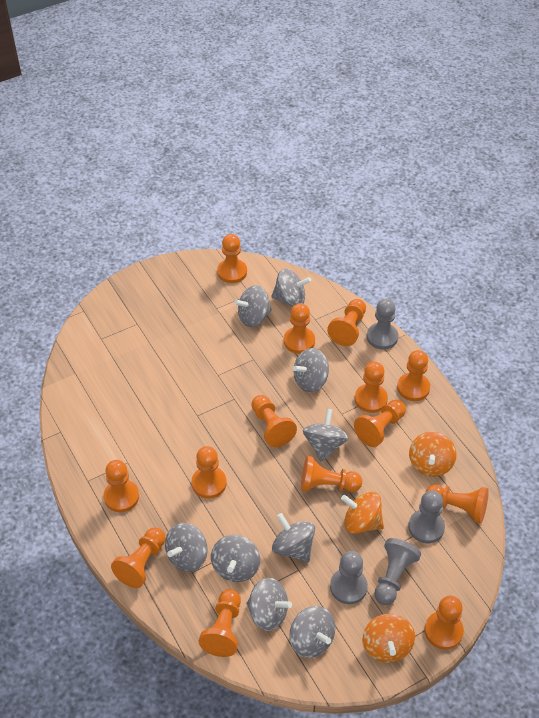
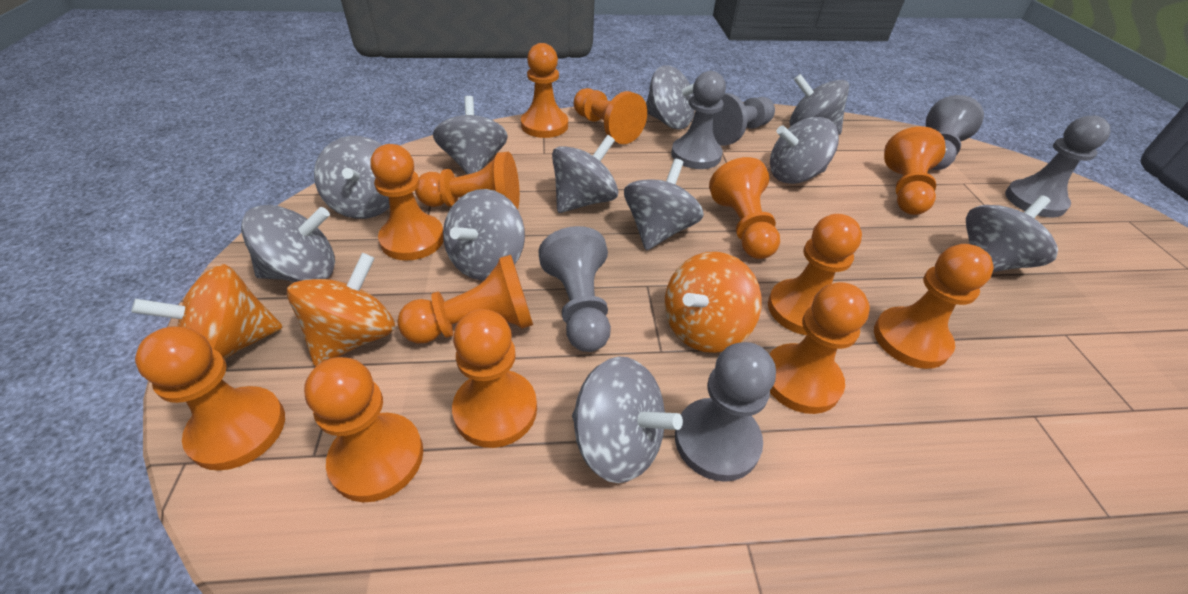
grey pawn: [330,551,368,604] [367,299,398,350] [374,538,421,605] [408,491,445,543] = 4 -> [539,226,611,352] [671,71,726,169] [675,342,776,482] [713,93,775,146] [926,95,984,170] [1005,115,1111,217] = 6
grey spinning top: [165,523,208,572] [211,535,260,582] [234,285,272,327] [247,578,292,631] [271,269,311,307] [272,513,315,563] [289,606,335,658] [293,348,329,392] [303,409,348,462] = 9 -> [241,205,335,282] [314,136,390,219] [433,96,508,175] [443,189,525,280] [552,135,619,213] [572,356,683,483] [624,159,704,250] [646,65,695,129] [770,117,839,184] [789,74,849,135] [966,195,1058,272] = 11
orange pawn: [103,460,139,512] [111,527,166,588] [192,446,227,499] [199,589,241,657] [217,234,247,283] [251,395,297,447] [284,303,315,354] [301,456,362,492] [327,299,366,346] [354,399,406,447] [355,362,388,413] [397,350,430,401] [424,596,464,649] [425,485,489,524] = 14 -> [135,326,285,471] [304,357,423,502] [370,144,443,261] [397,255,533,344] [415,152,520,209] [452,309,537,448] [521,43,568,138] [574,88,647,144] [709,157,780,259] [768,214,862,335] [769,282,870,414] [874,244,994,369] [884,126,946,215] = 13

